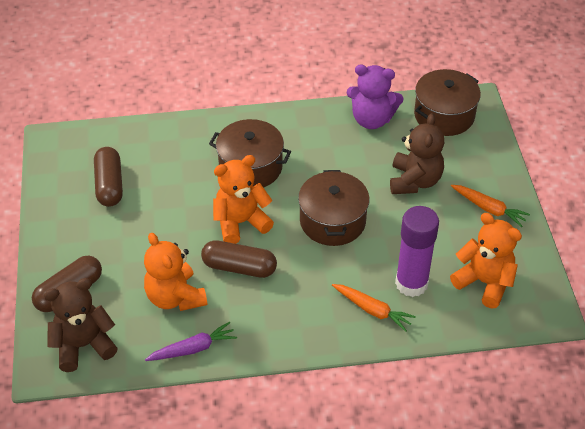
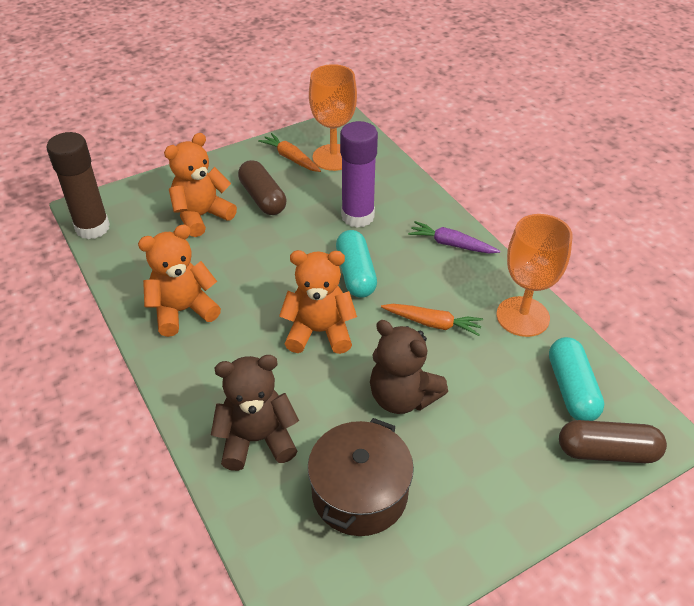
brown capsule: [32,256,102,312] [94,147,123,207] [201,240,277,278] = 3 -> [238,160,286,215] [559,420,667,463] = 2
brown glue stick: none = 0 -> [47,132,110,239] = 1
brown pot: [209,119,291,188] [298,170,370,246] [414,69,481,136] = 3 -> [308,418,414,536] = 1
orange goblet: none = 0 -> [309,64,357,171] [496,214,573,337] = 2
purple teddy bear: [346,65,403,129] = 1 -> none = 0
turquoise capsule: none = 0 -> [336,230,377,298] [549,337,604,421] = 2

